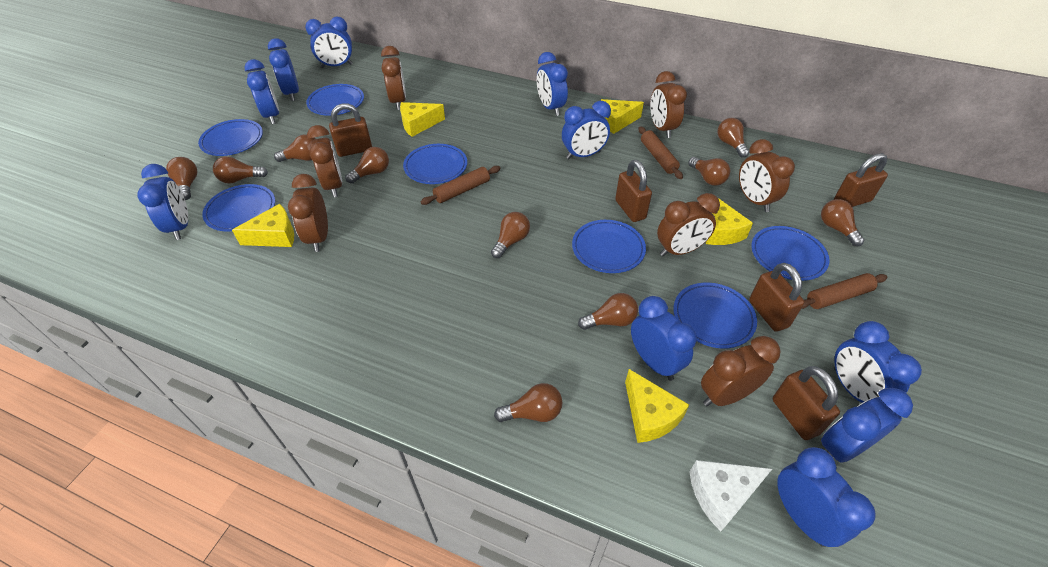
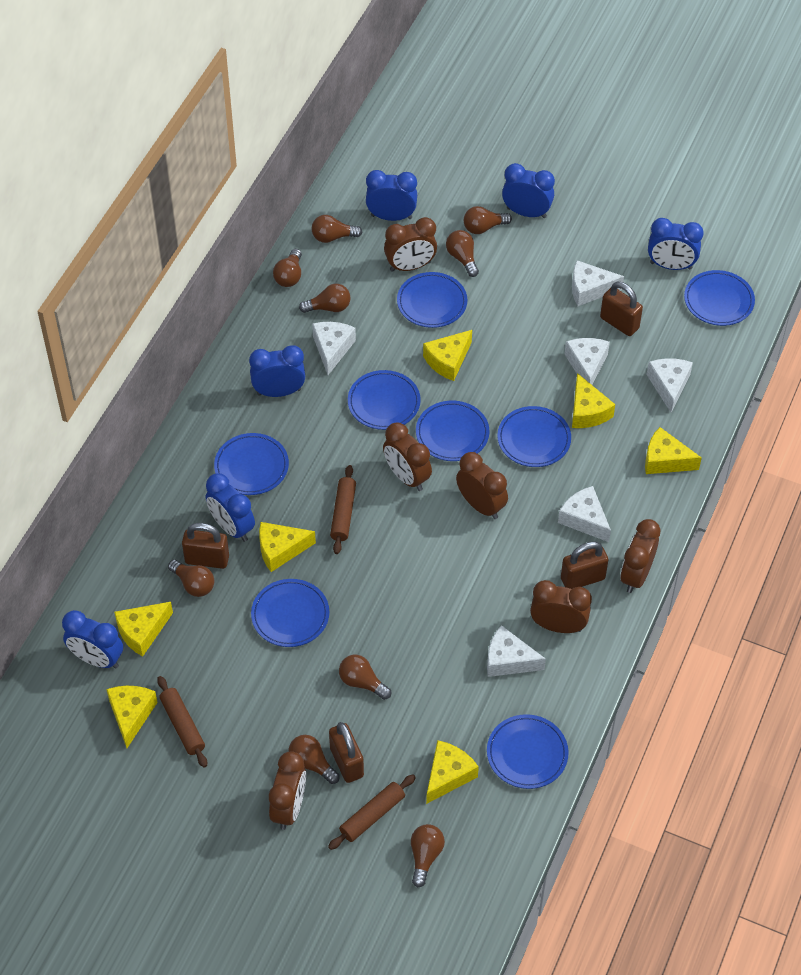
blue clock: [137,164,188,240] [244,59,279,124] [268,38,299,101] [305,17,353,68] [537,52,568,116] [562,101,611,159] [631,296,697,381] [777,447,876,547] [821,388,913,463] [834,321,922,403] = 10 -> [62,610,123,669] [206,473,255,542] [249,345,305,397] [366,170,417,221] [502,163,555,218] [648,218,704,270] = 6
blue plate: [198,119,263,156] [202,184,275,232] [306,84,364,116] [403,144,467,184] [572,220,646,273] [673,283,757,348] [751,226,830,281] = 7 -> [214,433,289,495] [251,579,329,647] [348,370,421,430] [397,272,467,328] [416,401,490,461] [487,714,569,789] [497,406,571,467] [684,270,755,326] = 8
brown clock: [288,174,328,252] [307,125,342,197] [381,46,406,110] [650,71,687,138] [657,193,720,256] [701,336,781,406] [739,139,795,212] = 7 -> [269,751,306,830] [383,423,432,491] [384,217,437,272] [456,452,508,519] [530,580,592,633] [620,519,661,593] = 6
brown light bulb: [166,157,198,200] [213,156,268,184] [274,134,316,162] [345,147,389,184] [491,212,530,258] [494,383,563,422] [578,293,638,330] [688,157,730,186] [717,118,749,158] [821,199,864,246] = 10 -> [168,560,214,597] [273,249,302,287] [288,735,340,784] [299,284,351,313] [312,215,362,243] [339,655,391,700] [411,824,445,887] [446,230,479,277] [464,206,512,234] = 9
brown padlock: [329,103,372,157] [615,160,652,222] [749,263,805,332] [773,366,840,440] [834,153,888,207] = 5 -> [182,523,229,569] [329,722,364,783] [561,541,608,589] [600,282,643,336] = 4
white cheese: [690,460,772,531] = 1 -> [312,322,356,375] [487,625,546,677] [558,486,611,542] [564,338,610,385] [572,260,624,306] [646,358,693,413] = 6
yellow cheese: [232,204,294,247] [400,102,445,137] [601,99,644,134] [625,369,689,443] [706,197,753,245] = 5 -> [106,686,158,748] [114,602,173,657] [259,522,316,572] [423,330,472,381] [426,740,479,804] [572,373,615,428] [645,427,702,474] = 7

